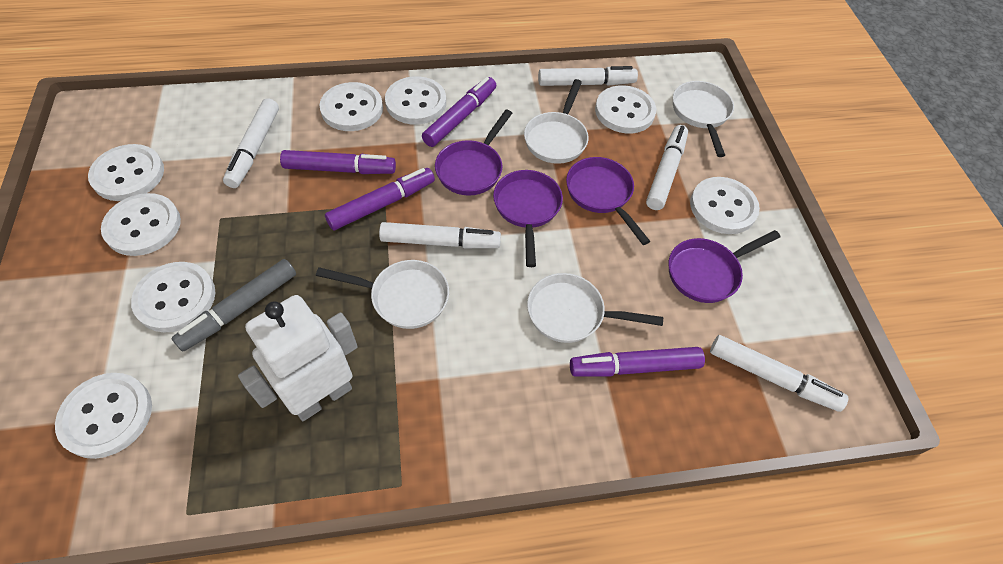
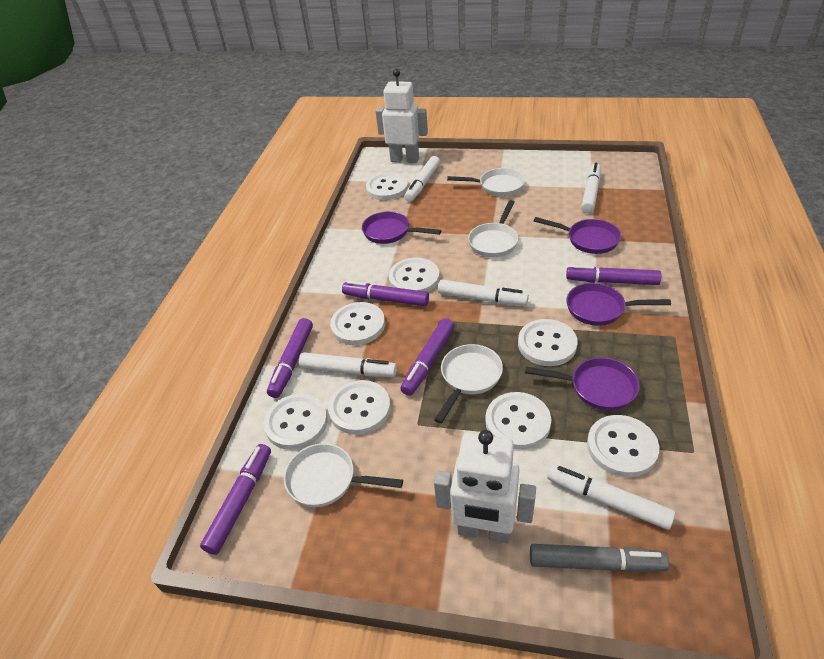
purple marker: [280,150,396,174] [325,168,435,230] [422,77,497,147] [570,347,705,377] = 4 -> [200,444,271,555] [267,318,313,398] [342,281,429,306] [400,318,455,396] [566,265,661,285] = 5
white robot: [238,295,358,421] = 1 -> [375,69,428,163] [434,430,536,543] = 2

